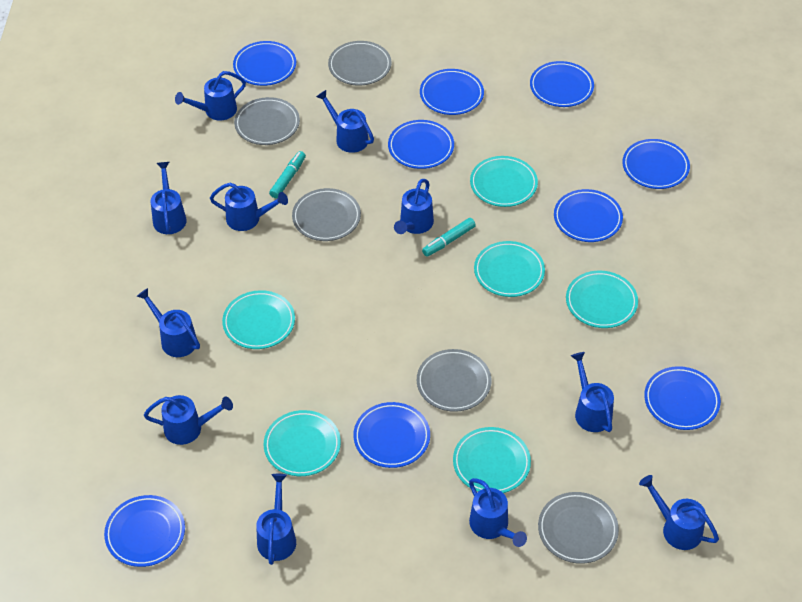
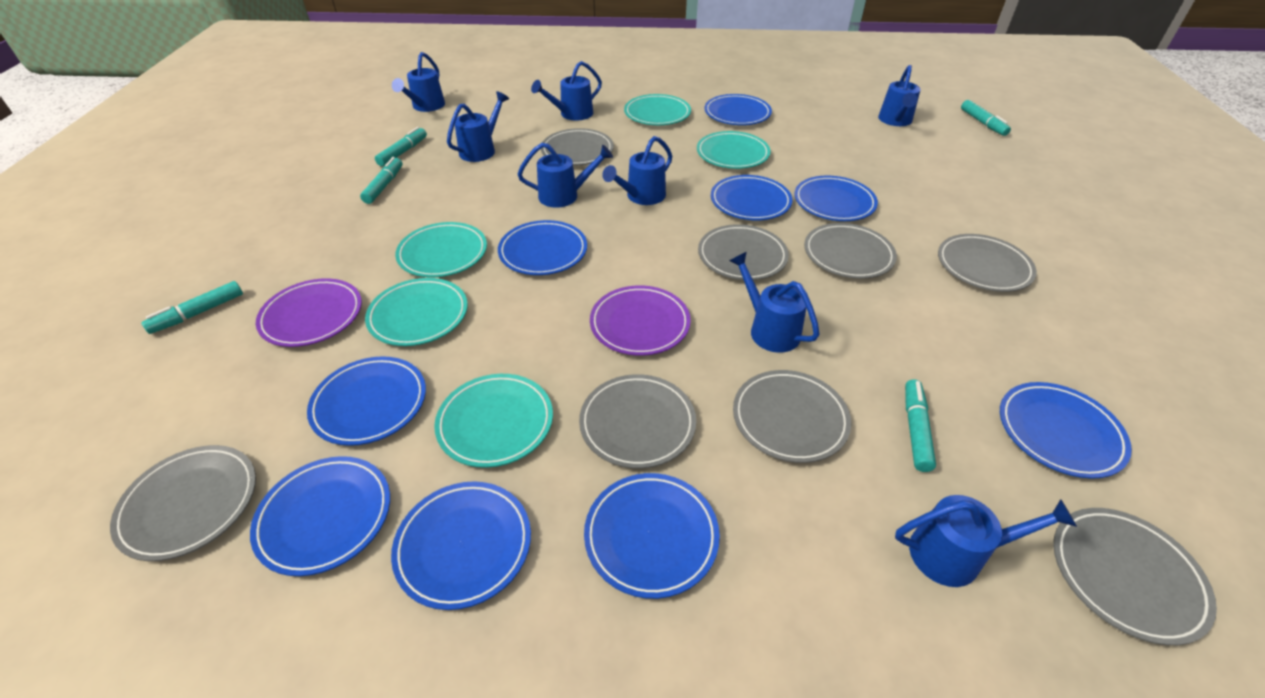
blue watering can: [136,288,200,357] [144,395,233,445] [151,162,187,234] [175,71,246,121] [210,183,288,231] [256,474,296,565] [316,90,374,153] [394,179,434,234] [469,478,527,547] [571,352,614,432] [639,475,719,550] = 11 -> [392,52,445,112] [447,91,509,162] [518,143,613,208] [531,61,602,121] [602,136,672,205] [729,252,820,353] [878,65,921,126] [895,495,1077,587] = 8
grey plate: [234,97,300,145] [292,188,361,241] [328,41,392,86] [417,349,491,412] [538,492,619,564] = 5 -> [110,445,256,561] [541,128,614,166] [579,374,696,469] [698,224,789,280] [733,370,851,463] [804,223,897,279] [938,234,1037,292] [1053,508,1217,645] = 8
purple plate: none = 0 -> [256,278,362,347] [590,285,691,356] = 2
turquoise marker: [269,151,306,198] [422,218,476,257] = 2 -> [141,281,243,334] [360,157,402,204] [375,127,427,167] [905,379,936,472] [961,100,1011,136] = 5
turquoise plate: [222,290,295,349] [263,410,341,476] [453,427,531,493] [470,156,538,207] [474,241,545,297] [566,271,638,328] = 6 -> [365,278,468,346] [395,222,487,277] [434,374,553,468] [624,94,691,125] [697,131,770,169] = 5

